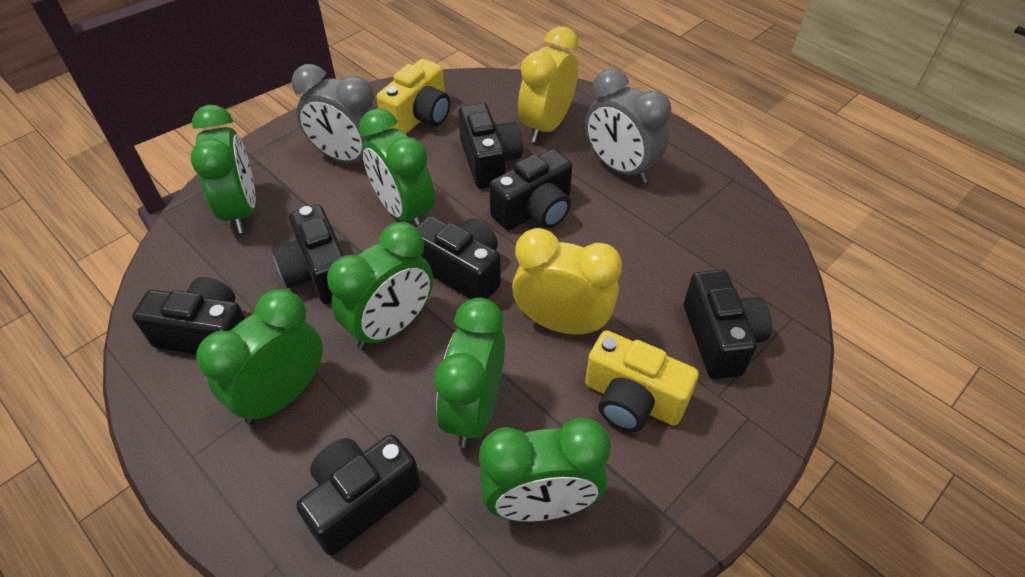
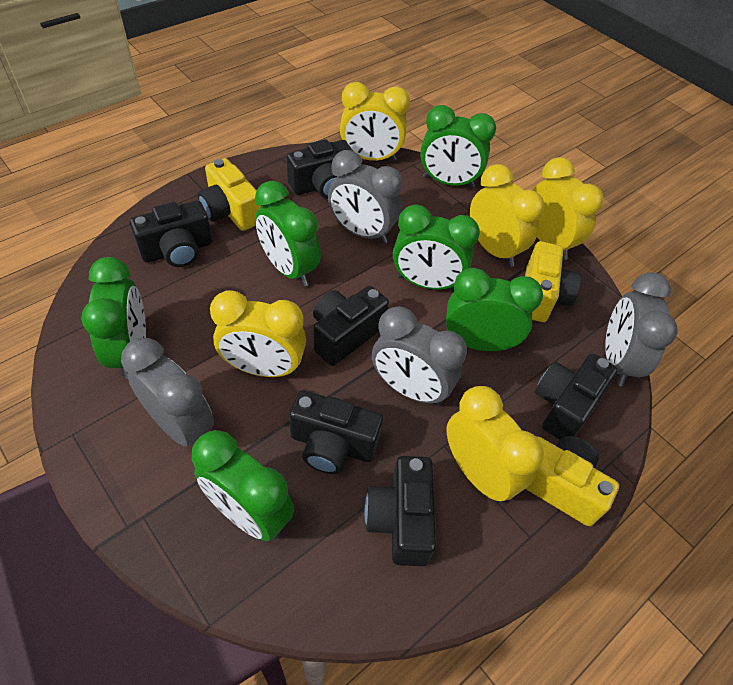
black camera: [132,277,245,354] [272,204,344,304] [296,435,421,555] [416,216,501,299] [458,103,523,189] [489,149,572,231] [684,269,772,379] = 7 -> [129,201,212,267] [287,139,353,199] [289,390,383,474] [313,286,389,366] [364,456,436,566] [535,353,618,440] = 6
grey clock: [291,64,382,163] [585,69,671,183] = 2 -> [121,338,214,447] [328,150,402,244] [372,306,467,406] [605,272,678,386] = 4
yellow camera: [377,59,450,135] [585,330,699,432] = 2 -> [198,158,261,231] [525,241,581,322] [526,436,619,526] = 3
yellow clock: [512,228,622,335] [518,26,579,143] = 2 -> [210,290,306,377] [340,82,410,162] [447,386,544,504] [470,164,544,267] [533,157,604,260] = 5

